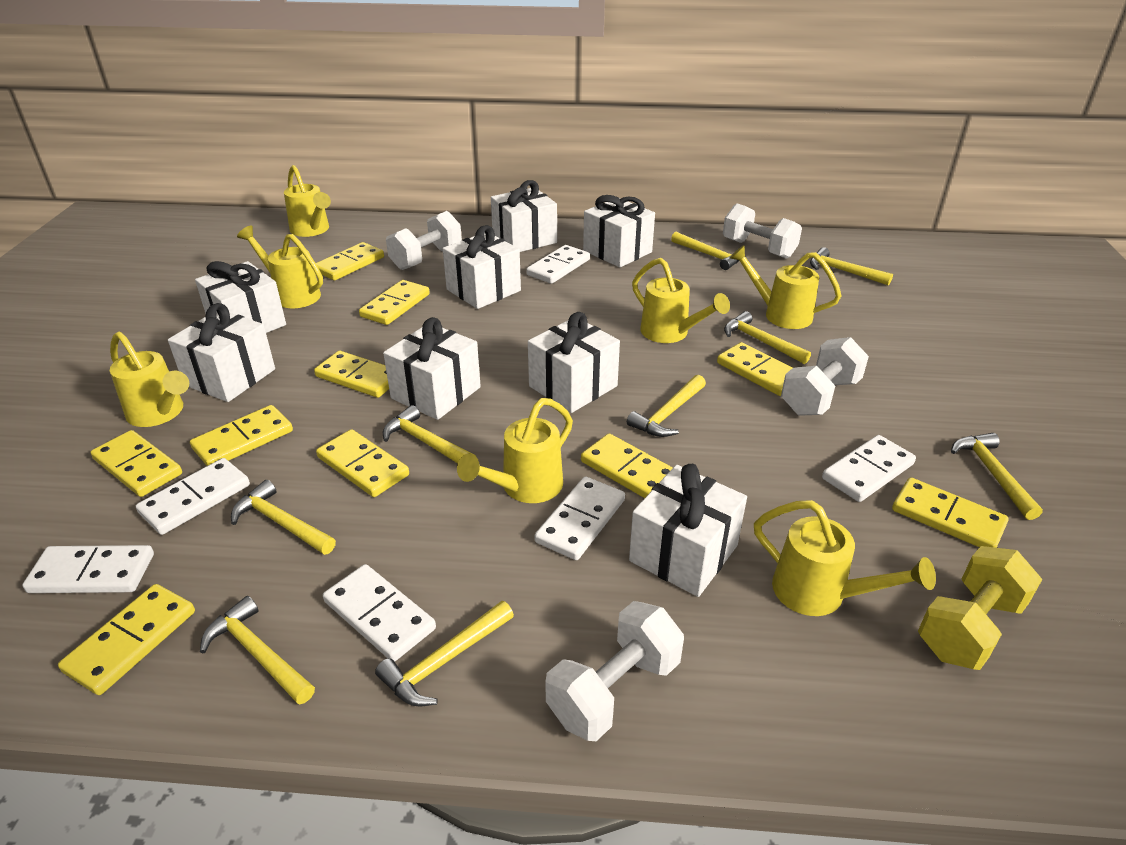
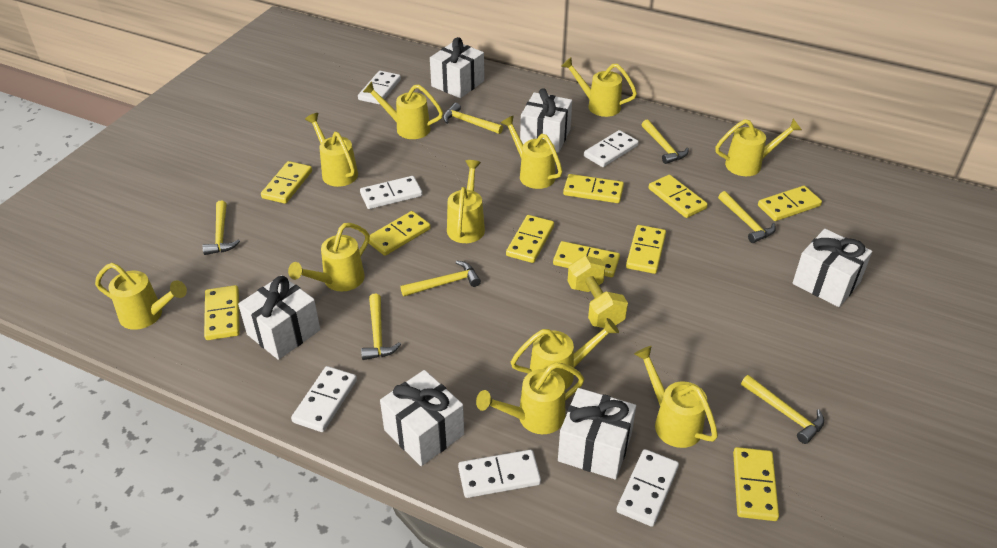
white dumbbell: [386,211,462,270] [545,601,684,741] [723,203,802,259] [781,337,869,416] = 4 -> none = 0
white gift: [168,303,275,402] [195,261,286,333] [383,317,481,420] [443,225,521,309] [491,180,557,252] [528,312,620,413] [583,195,655,267] [629,464,747,597] = 8 -> [238,275,320,360] [380,370,464,466] [430,37,484,98] [520,88,572,153] [558,388,636,480] [792,229,872,307] = 6
yellow hammer: [200,596,315,705] [231,480,336,555] [375,601,514,706] [383,405,476,463] [627,375,706,437] [671,232,739,270] [724,311,811,364] [810,247,893,286] [951,433,1043,520] = 9 -> [202,200,240,255] [361,293,401,360] [400,261,481,297] [443,103,503,134] [642,119,689,164] [718,191,776,243] [741,375,824,444] = 7
yellow watering can: [110,332,189,427] [237,226,323,308] [284,165,331,237] [457,398,573,503] [632,258,730,343] [730,245,842,329] [754,500,936,616] = 7 -> [95,263,187,330] [288,223,370,292] [305,113,358,187] [363,82,443,139] [447,160,485,243] [476,362,584,434] [501,116,562,189] [511,318,619,390] [561,57,637,117] [634,346,718,448] [715,119,802,176] = 11

